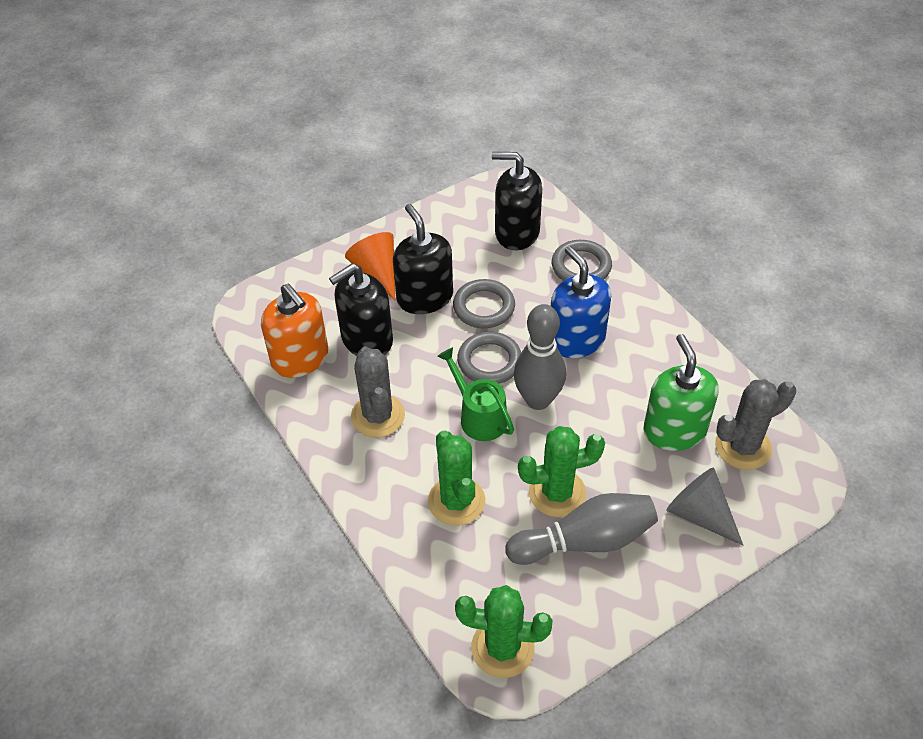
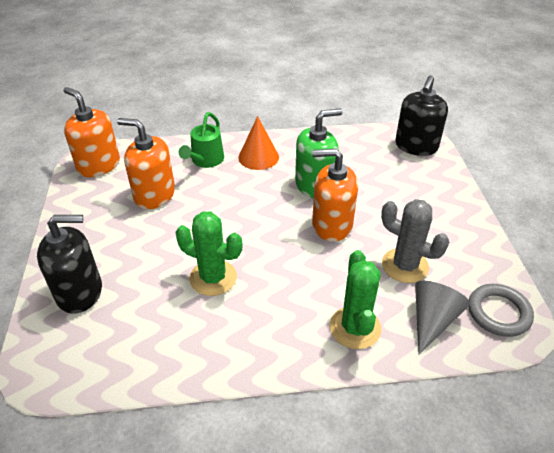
black soap dispenser: [329,263,393,356] [393,204,453,314] [492,152,542,250] = 3 -> [37,215,102,314] [395,76,448,156] = 2
blue soap dispenser: [551,246,611,358] = 1 -> none = 0
green cactus: [428,430,486,526] [455,585,553,678] [518,426,605,517] = 3 -> [176,211,243,296] [330,250,381,349] = 2
grey bowling pin: [505,493,658,565] [514,304,566,410] = 2 -> none = 0
grey cactus: [351,346,405,438] [715,379,796,470] = 2 -> [381,199,449,283] = 1
grey ring: [453,279,515,328] [457,332,521,384] [552,240,612,281] = 3 -> [469,284,534,337] = 1
orange soap dispenser: [261,284,328,378] = 1 -> [63,87,120,177] [117,118,175,209] [312,149,358,242] = 3

